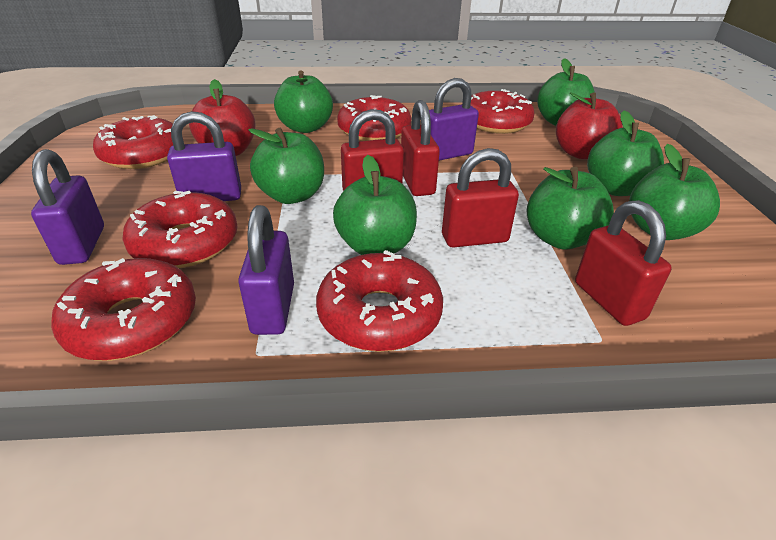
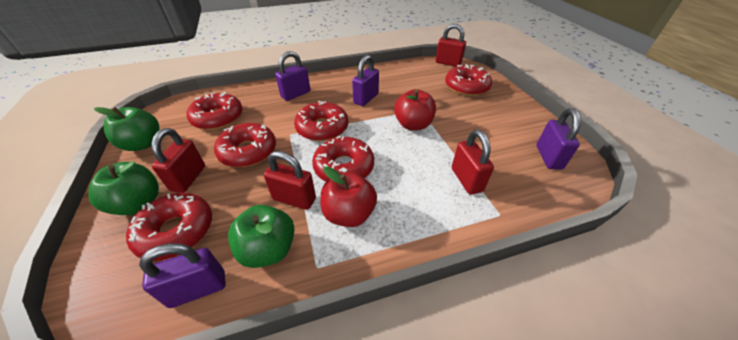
green apple: [248,127,324,204] [274,71,333,133] [333,155,417,255] [527,167,614,249] [537,58,595,126] [587,110,664,196] [629,144,720,240] = 7 -> [88,161,159,215] [94,107,160,151] [228,205,295,268] = 3

